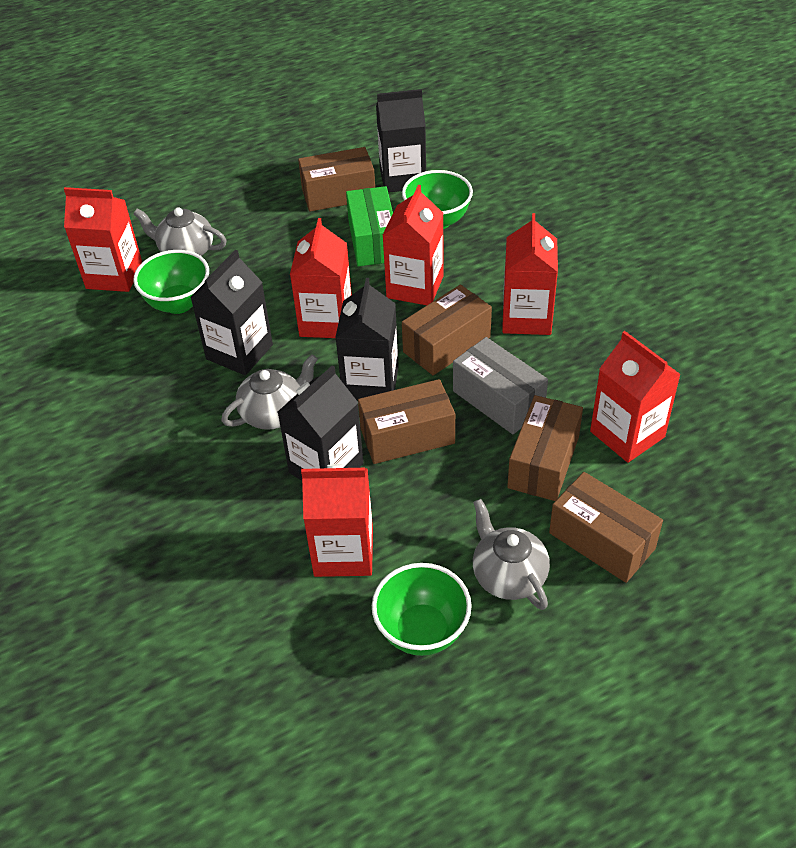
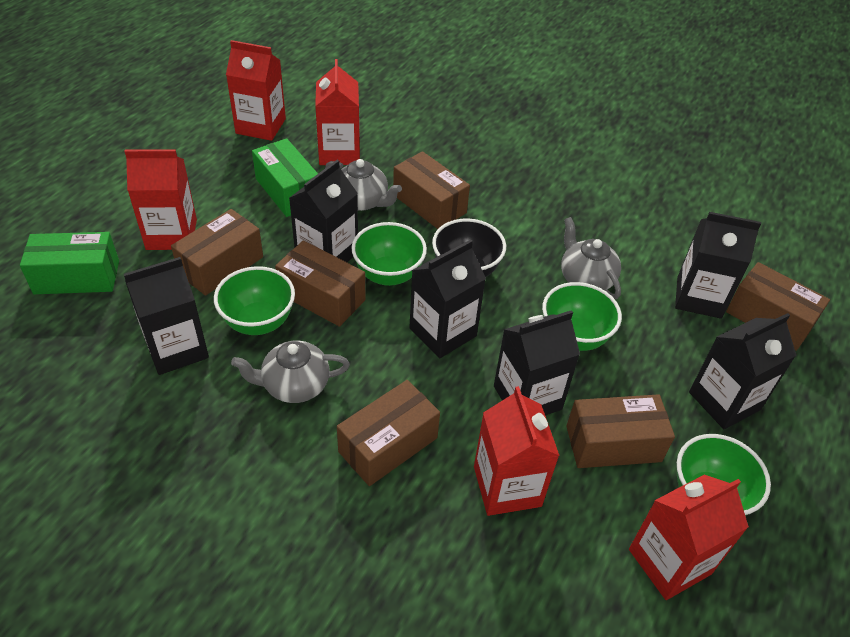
black bowl: none = 0 -> [432,218,506,277] = 1
black carton: [190,250,273,375] [278,365,363,481] [335,278,399,401] [376,89,426,193] = 4 -> [124,257,209,375] [289,160,358,262] [409,240,486,358] [494,310,580,416] [675,212,761,319] [689,313,797,429] = 6
brown box: [298,147,375,212] [358,379,455,464] [402,285,492,375] [507,395,583,501] [549,472,663,583] = 5 -> [171,209,263,296] [275,240,365,327] [337,380,440,486] [393,151,470,229] [566,394,675,468] [726,262,830,351] = 6
green bowl: [133,250,209,314] [372,563,472,656] [402,170,473,229] = 3 -> [214,266,295,335] [351,222,427,286] [542,282,622,351] [677,434,771,516] = 4
green box: [346,186,393,266] = 1 -> [20,232,119,294] [252,138,318,217] = 2
grey box: [453,337,548,434] = 1 -> none = 0
red carton: [64,187,142,292] [290,218,352,338] [301,464,373,577] [383,185,444,305] [502,213,558,335] [590,331,681,463] = 6 -> [124,149,197,250] [226,40,286,141] [315,59,360,165] [474,386,560,516] [629,475,749,600] = 5

